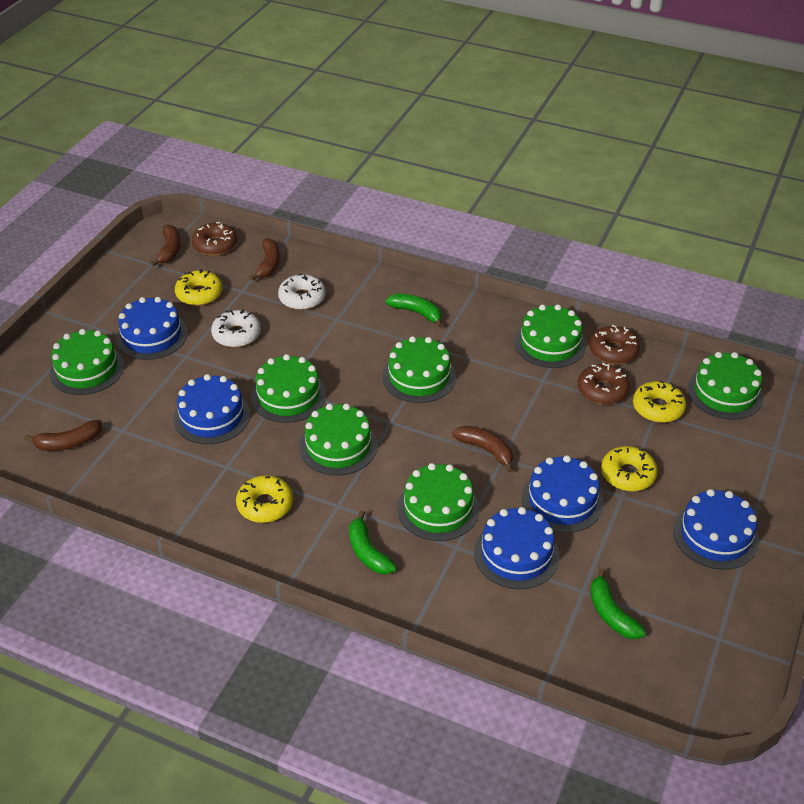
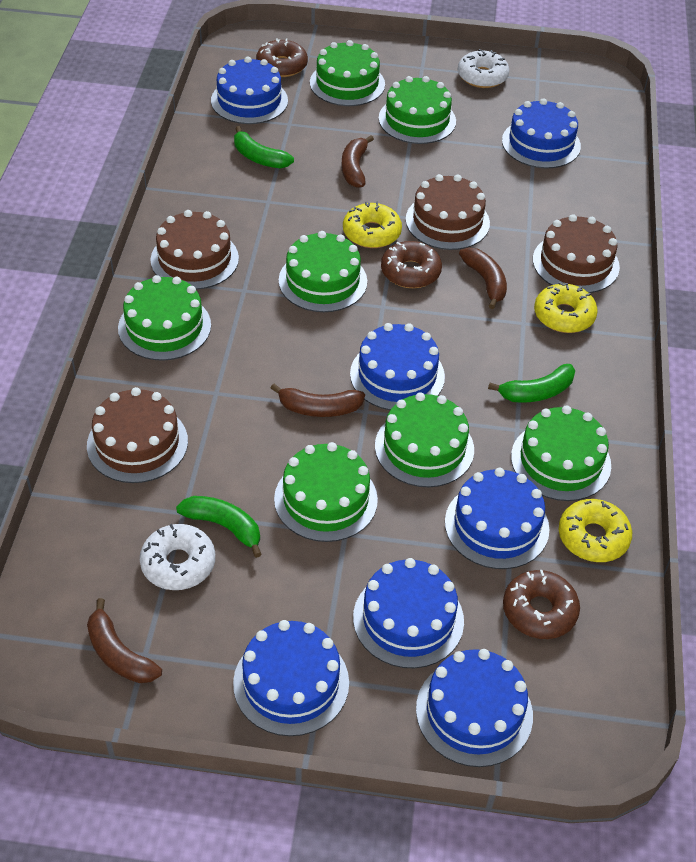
blue cake: [116,297,188,360] [174,374,250,444] [474,507,559,589] [522,455,604,533] [673,489,759,570] = 5 -> [211,56,288,124] [233,620,349,736] [350,323,445,410] [353,558,464,668] [416,649,533,767] [445,468,549,569] [502,98,581,168] = 7
brown cake: none = 0 -> [87,387,188,483] [150,210,239,290] [406,174,490,250] [533,214,620,293] = 4
yellow donut: [175,269,222,306] [236,475,293,523] [601,446,658,491] [633,380,686,423] = 4 -> [343,202,402,248] [534,282,598,333] [559,499,632,562] = 3

